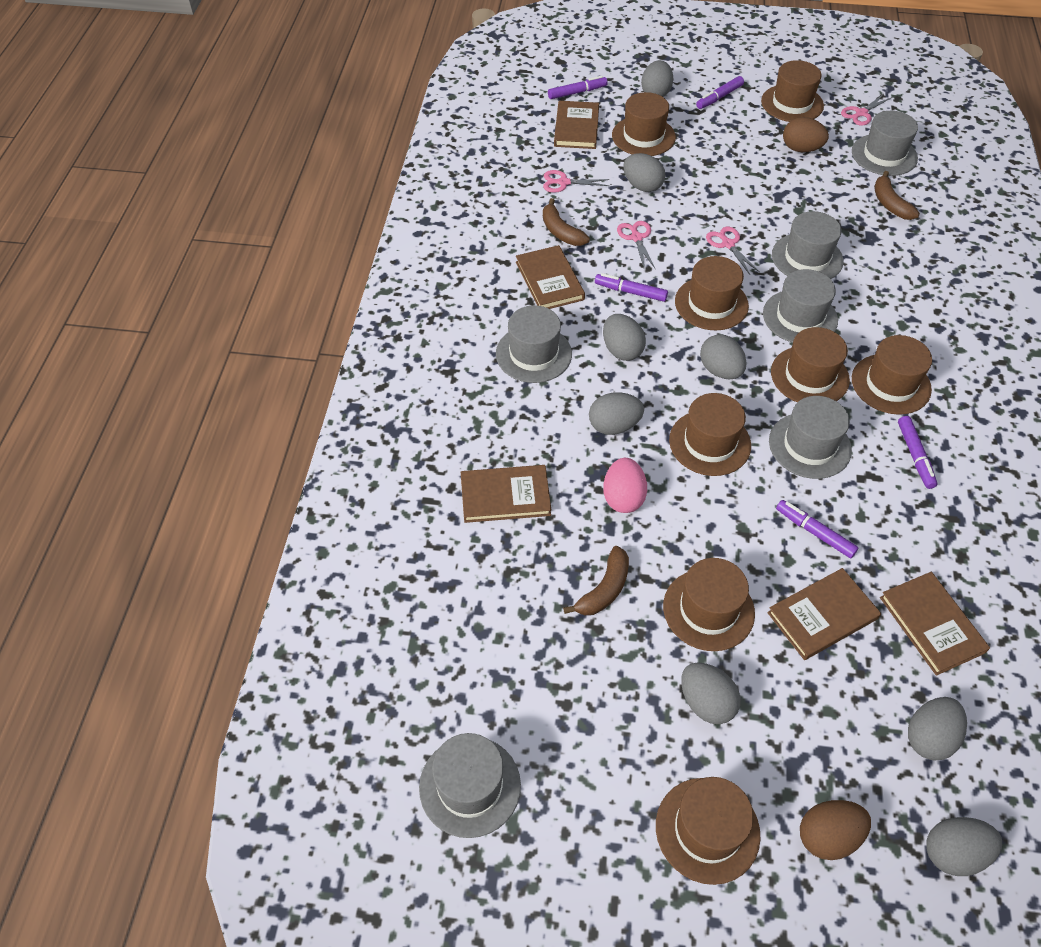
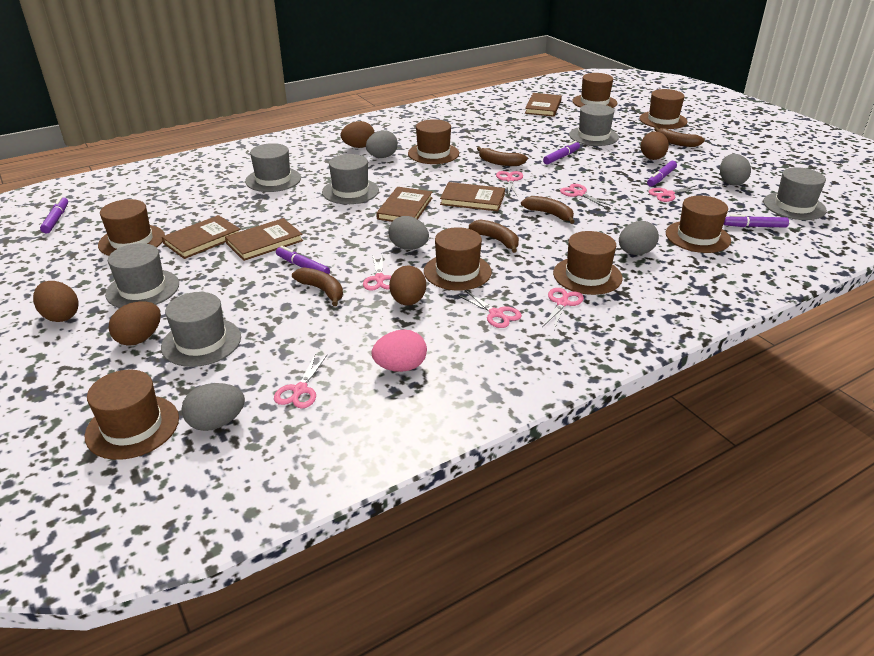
brown banana: [543,198,590,246] [563,546,629,615] [874,171,920,220] = 3 -> [292,267,343,306] [469,220,519,253] [477,147,528,166] [521,196,575,224] [654,127,705,147] = 5
brown egg: [783,117,829,152] [800,800,871,860] = 2 -> [33,281,79,322] [108,301,161,346] [341,121,375,148] [389,266,426,306] [641,131,669,160] = 5
grey egg: [589,392,644,435] [603,314,646,361] [623,153,665,192] [641,60,673,97] [681,662,741,724] [700,334,747,379] [908,697,967,761] [927,817,1002,876] = 8 -> [181,383,245,431] [366,130,398,158] [388,216,429,250] [619,221,659,255] [720,154,751,186] = 5
pink scissors: [543,170,609,193] [617,221,655,268] [706,227,760,275] [841,94,892,126] = 4 -> [274,353,327,409] [363,254,391,291] [457,290,522,328] [496,171,523,196] [542,288,584,330] [560,184,612,208] [648,185,703,202] = 7

